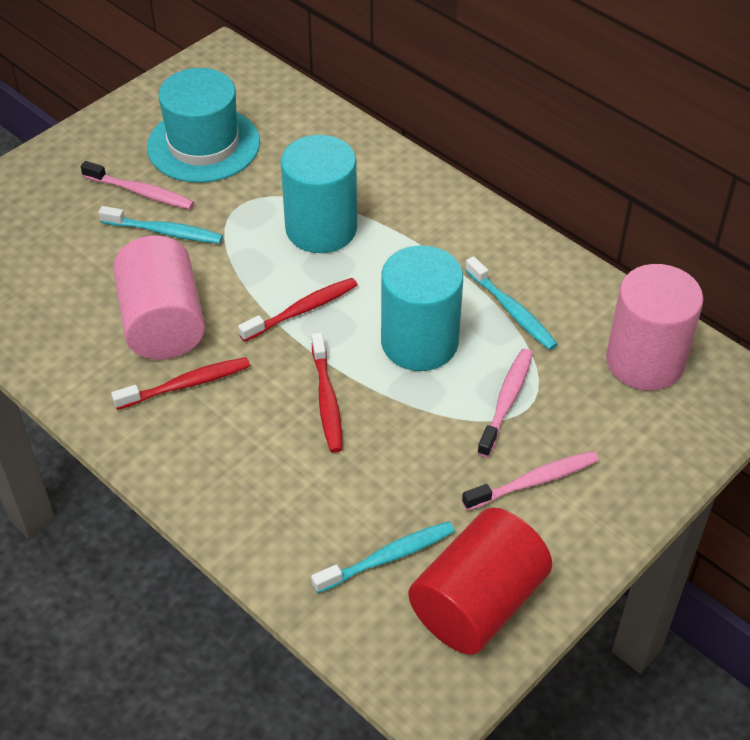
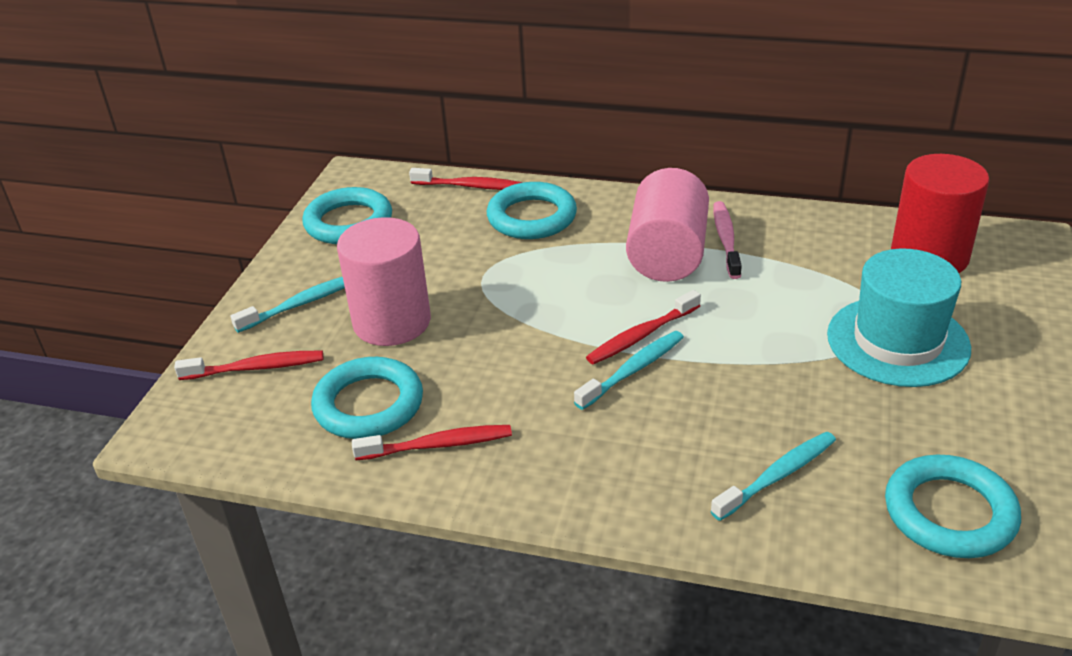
pink toothbrush: [81,161,194,209] [462,451,599,511] [477,349,533,458] = 3 -> [714,201,742,279] = 1
red toothbrush: [111,357,250,410] [238,278,358,342] [312,333,343,453] = 3 -> [174,350,323,380] [352,425,512,460] [409,168,523,190] [586,290,701,364] = 4
turquoise cylinder: [280,135,357,253] [381,245,463,371] = 2 -> none = 0
turquoise ring: none = 0 -> [302,187,392,244] [311,357,423,439] [487,182,577,239] [885,455,1021,558] = 4

